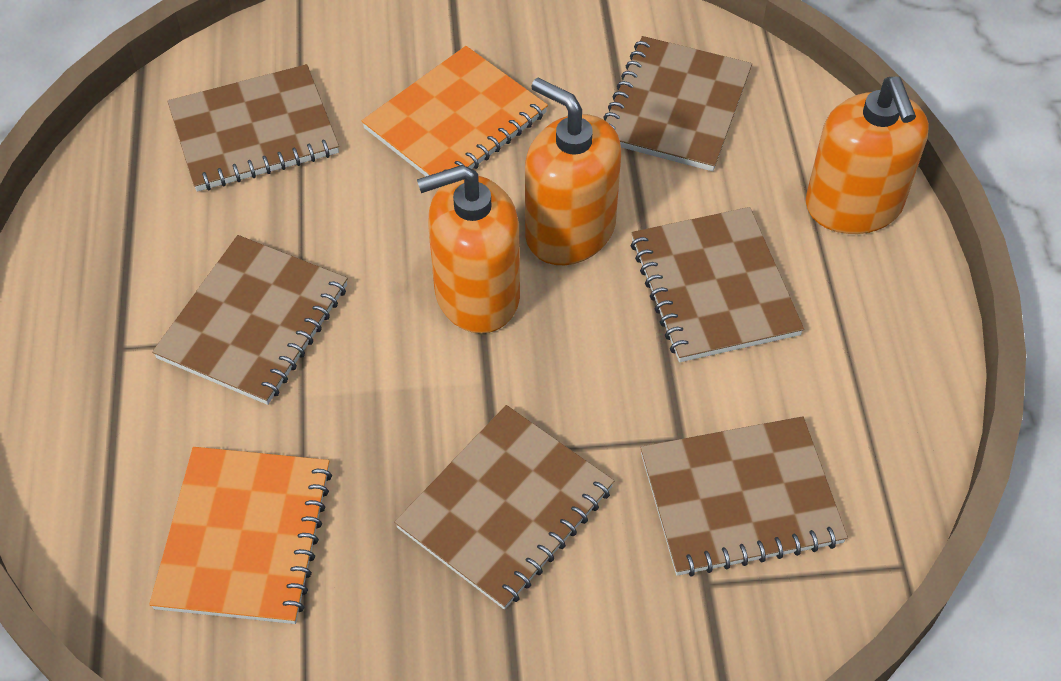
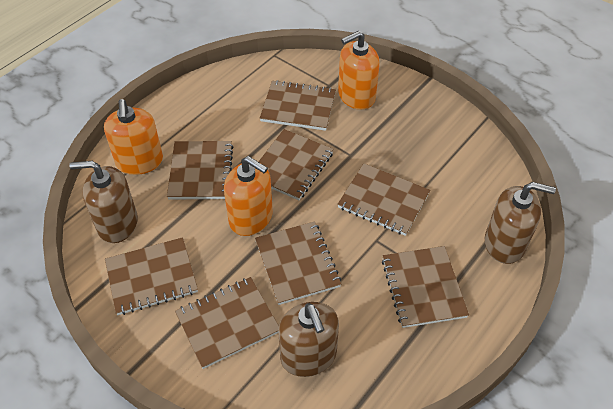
brown notebook: [152,235,348,405] [167,64,339,192] [394,405,614,610] [603,36,752,171] [631,207,804,362] [640,416,848,577] = 6 -> [105,237,198,315] [167,141,233,200] [175,277,279,369] [255,221,341,305] [258,129,334,200] [260,80,336,131] [337,163,430,236] [382,246,469,328] = 8
brown soap dispenser: none = 0 -> [69,161,138,243] [278,302,339,377] [485,182,556,264] = 3
orange notebook: [149,447,332,624] [362,46,548,188] = 2 -> none = 0

